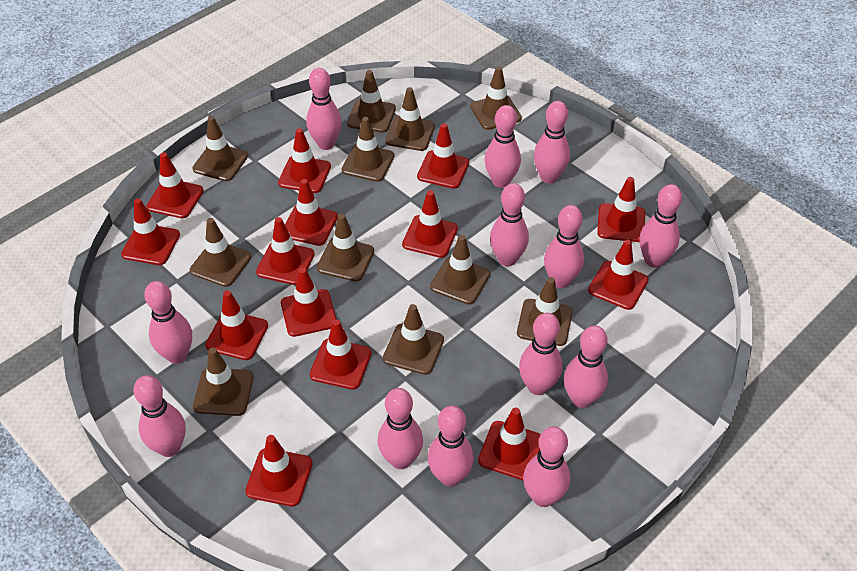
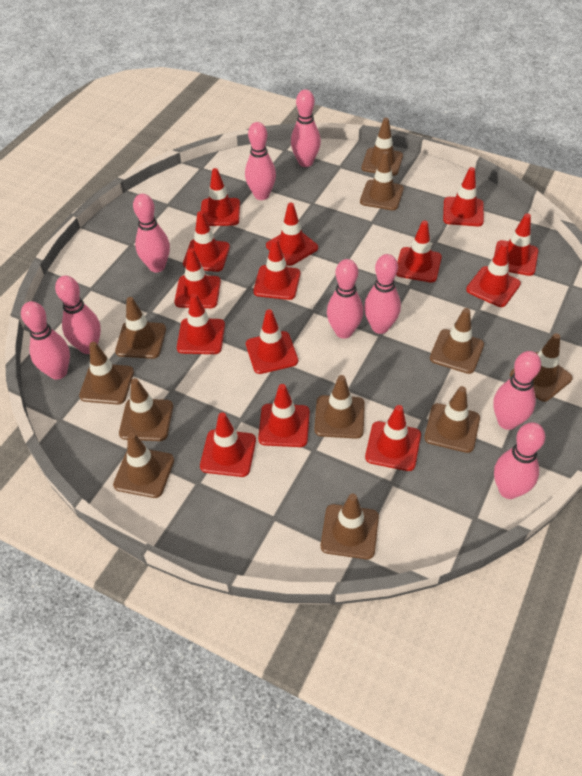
pink bowling pin: [133,375,186,457] [144,281,192,364] [307,68,342,150] [378,388,423,469] [428,405,474,487] [485,105,521,188] [490,183,529,266] [519,313,562,395] [523,426,570,507] [534,101,570,183] [544,205,584,288] [564,325,608,408] [640,184,682,268] = 13 -> [21,301,70,380] [55,276,101,354] [133,194,170,273] [245,122,276,200] [291,89,321,167] [327,259,363,339] [364,254,401,334] [493,351,541,430] [494,422,545,499] = 9

